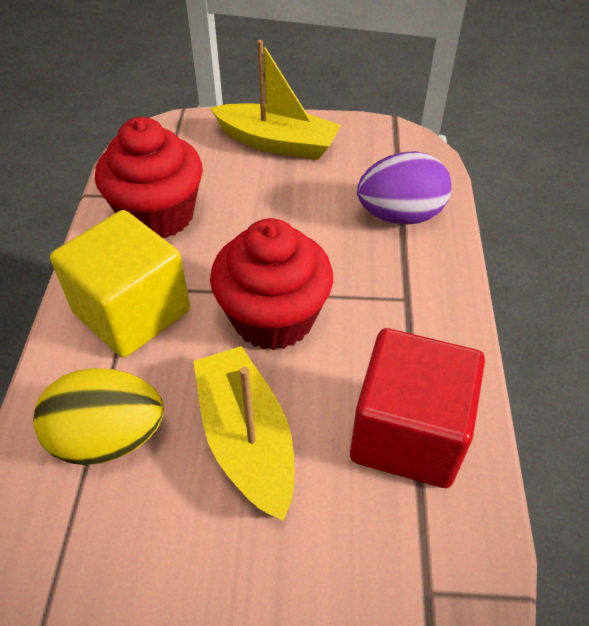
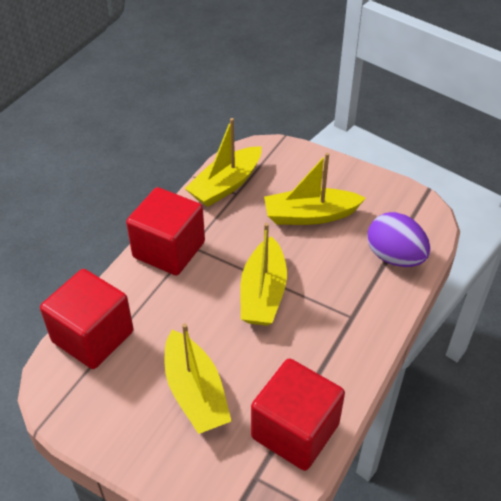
red cube: [350,328,485,488] = 1 -> [40,269,134,369] [126,187,205,275] [251,358,345,471] = 3
red cupcake: [95,117,203,238] [210,218,333,350] = 2 -> none = 0
yellow boat: [194,346,294,521] [210,40,341,160] = 2 -> [165,323,231,434] [185,118,261,207] [240,223,287,326] [264,153,366,225] = 4
yellow cube: [50,210,190,357] = 1 -> none = 0
yellow egg: [33,368,164,465] = 1 -> none = 0

